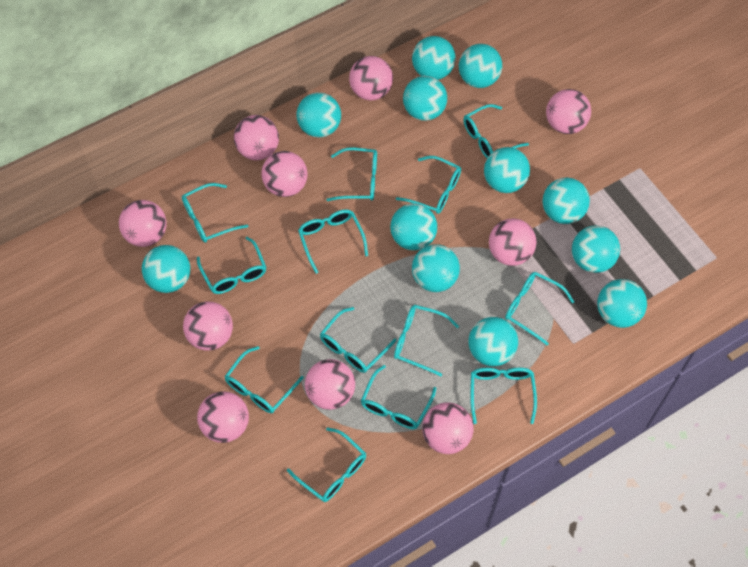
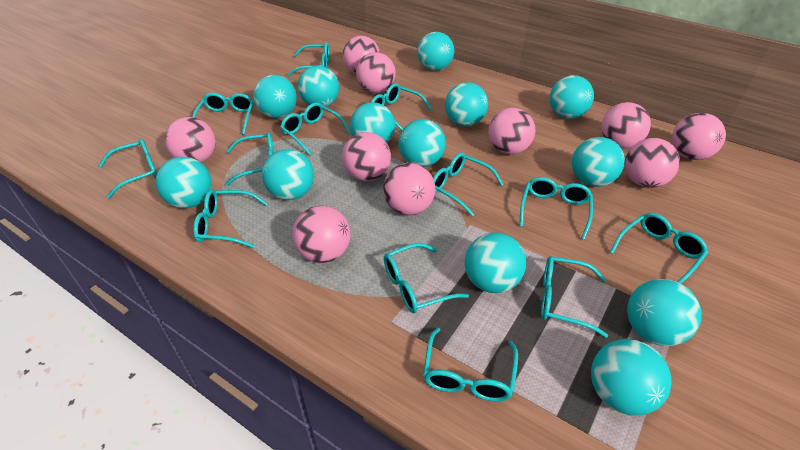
turquoise ball: [142,245,190,293] [297,92,341,138] [390,203,437,250] [403,76,447,121] [412,36,456,80] [412,244,460,292] [459,44,502,88] [469,317,518,366] [484,147,530,193] [542,177,590,224] [572,225,620,273] [597,279,647,328] = 12 -> [156,157,212,208] [253,75,297,118] [262,149,314,200] [298,66,339,107] [350,102,395,143] [398,119,446,167] [417,32,454,71] [445,82,488,126] [465,232,526,293] [550,75,594,119] [572,137,625,187] [591,339,672,415] [627,279,702,346] = 13

